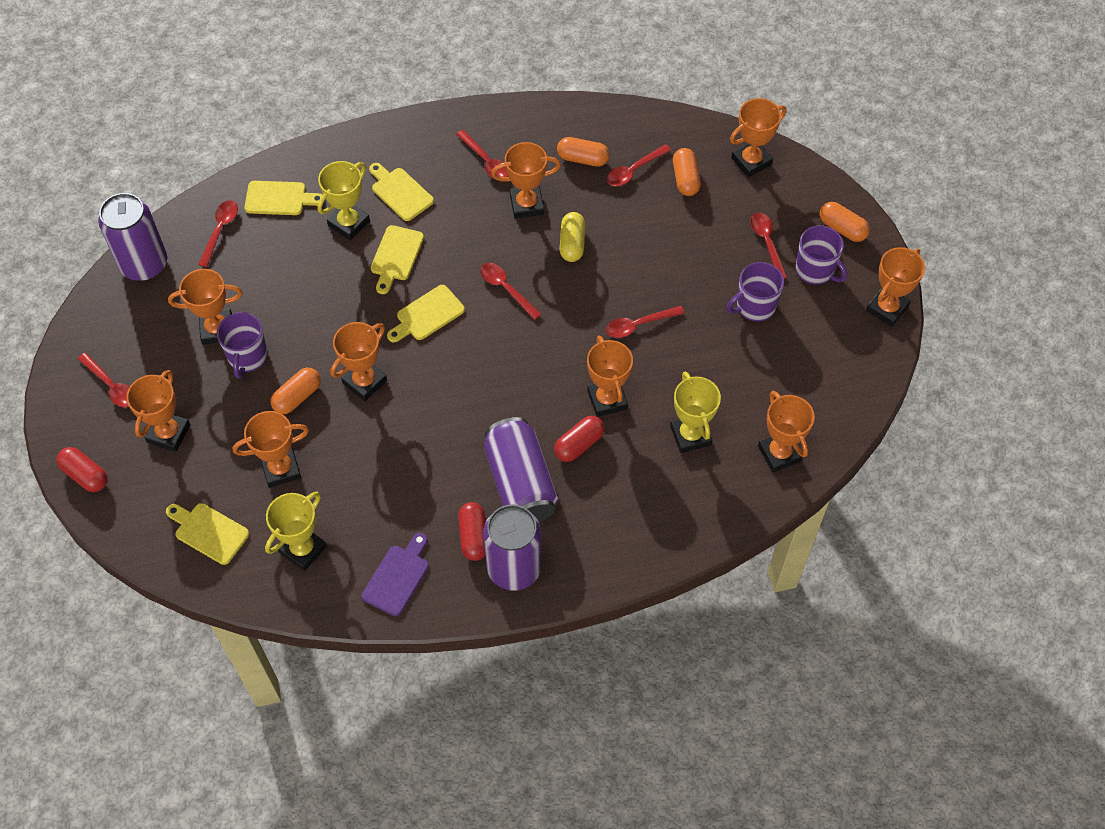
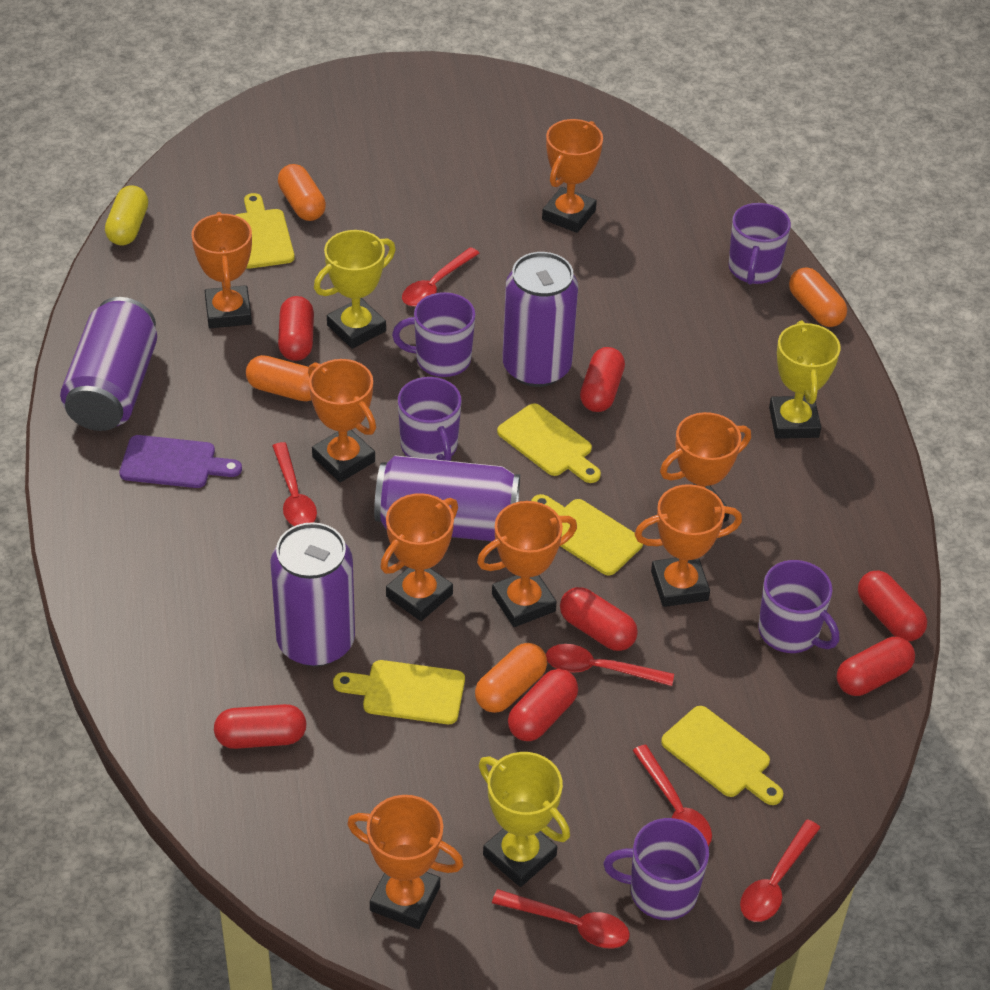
orange trophy: [126,370,190,452] [168,269,242,345] [233,411,309,488] [331,322,387,401] [491,142,561,219] [587,335,633,417] [730,98,786,177] [758,391,815,473] [866,247,925,327] = 9 -> [191,212,252,328] [308,359,376,482] [347,795,464,929] [380,493,458,621] [477,501,577,627] [542,119,603,233] [635,484,742,607] [660,412,751,522] = 8
purple can: [98,193,167,281] [483,505,542,591] [484,417,558,522] = 3 -> [60,297,157,431] [270,522,355,666] [374,456,520,541] [502,252,578,387] = 4
purple mug: [217,312,268,379] [727,262,784,322] [795,226,847,285] = 3 -> [392,292,476,377] [398,377,461,461] [604,818,709,920] [729,203,791,285] [758,560,839,653] = 5
red capsule: [56,447,108,492] [458,502,486,561] [554,416,605,462] = 3 -> [214,704,307,749] [278,296,314,361] [508,669,578,741] [560,587,638,651] [580,347,625,412] [837,637,915,696] [858,570,927,641] = 7
red spoon: [78,353,129,408] [198,200,238,267] [456,130,508,178] [480,263,542,320] [606,306,684,338] [607,144,671,186] [750,212,787,279] = 7 -> [272,442,317,526] [402,247,479,307] [492,889,630,948] [546,644,674,686] [632,745,712,846] [740,819,821,922] = 6

